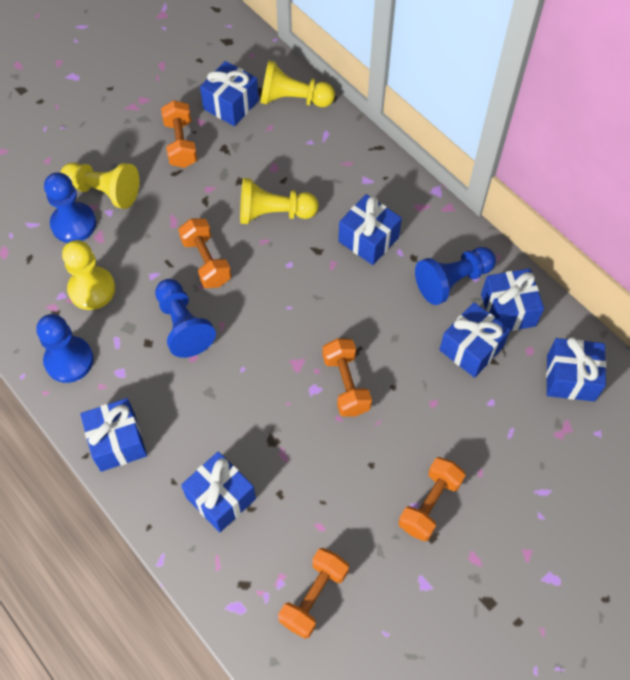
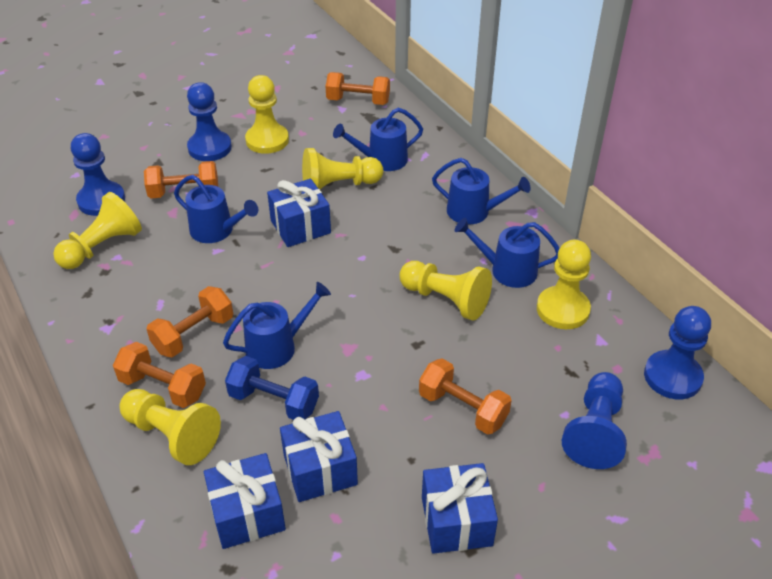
blue dumbbell: none = 0 -> [225,356,319,420] = 1
blue gift: [80,398,147,472] [181,451,256,532] [200,61,259,126] [338,194,402,265] [439,302,510,378] [481,268,544,331] [546,337,606,401] = 7 -> [204,453,286,549] [267,179,331,247] [280,411,358,502] [422,463,498,554] = 4
blue watering can: none = 0 -> [174,175,258,243] [223,282,331,369] [333,108,423,171] [432,158,530,225] [454,218,560,288] = 5
yellow pawn: [60,163,139,209] [62,240,115,310] [240,178,318,224] [260,61,335,107] = 4 -> [53,192,142,269] [120,389,221,465] [245,75,289,154] [302,148,383,189] [400,261,492,321] [537,240,591,329] = 6

